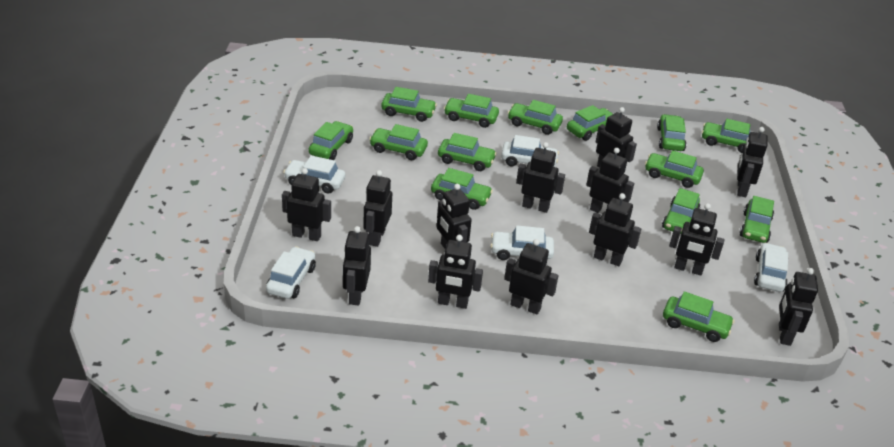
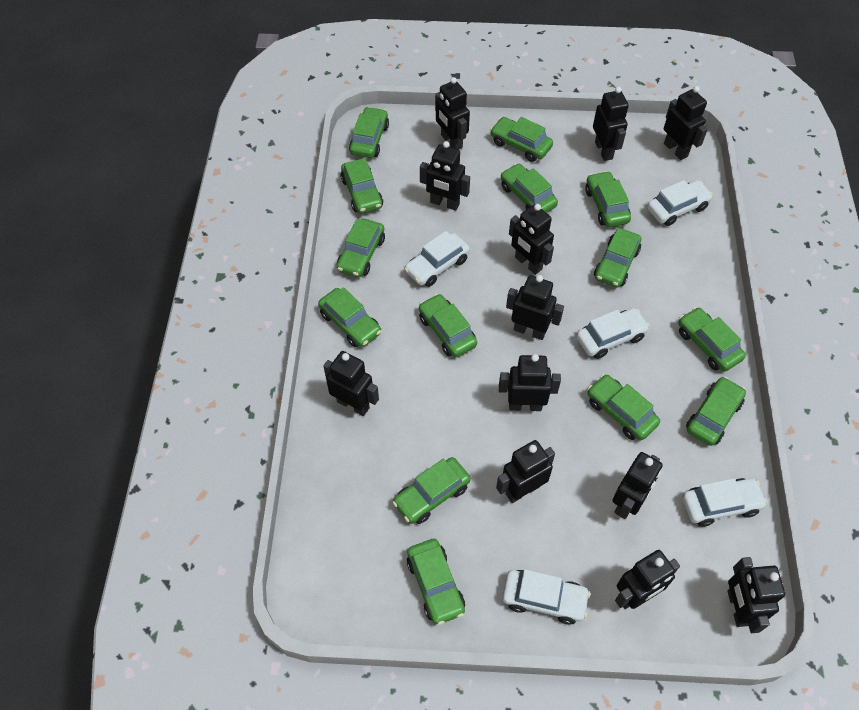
black robot: [282,168,331,241] [343,226,371,305] [363,170,392,247] [428,235,483,309] [437,184,472,249] [504,239,558,314] [516,142,565,213] [586,148,634,213] [589,193,641,266] [596,107,637,167] [669,203,725,275] [737,127,767,197] [779,268,818,346] = 13 -> [324,351,379,416] [420,141,470,211] [435,77,470,149] [496,440,555,503] [499,354,561,411] [506,275,564,340] [509,204,554,275] [593,87,629,161] [612,452,663,519] [615,550,680,609] [664,86,708,160] [727,557,785,633] = 12

